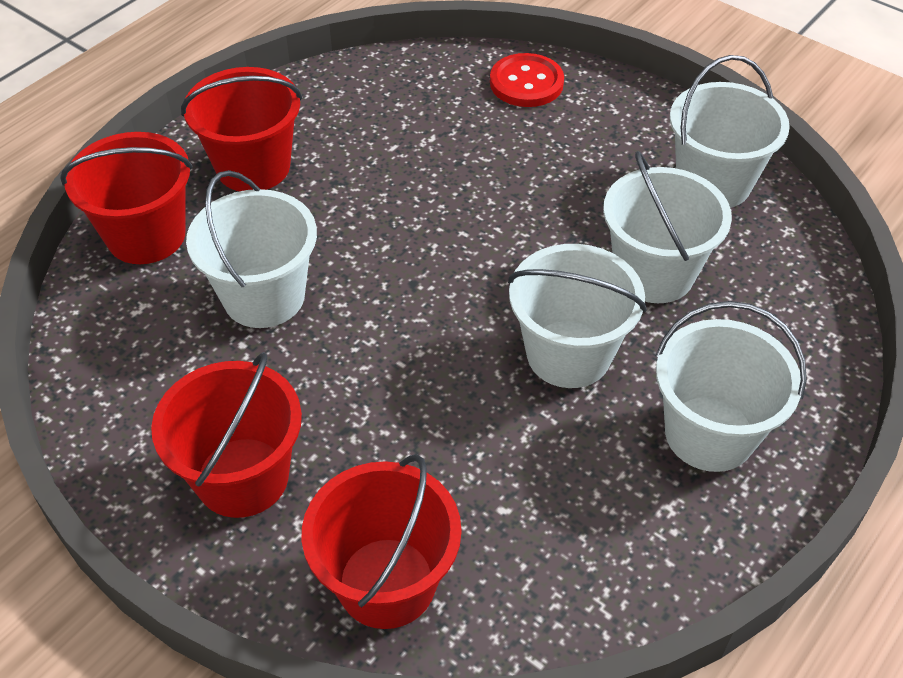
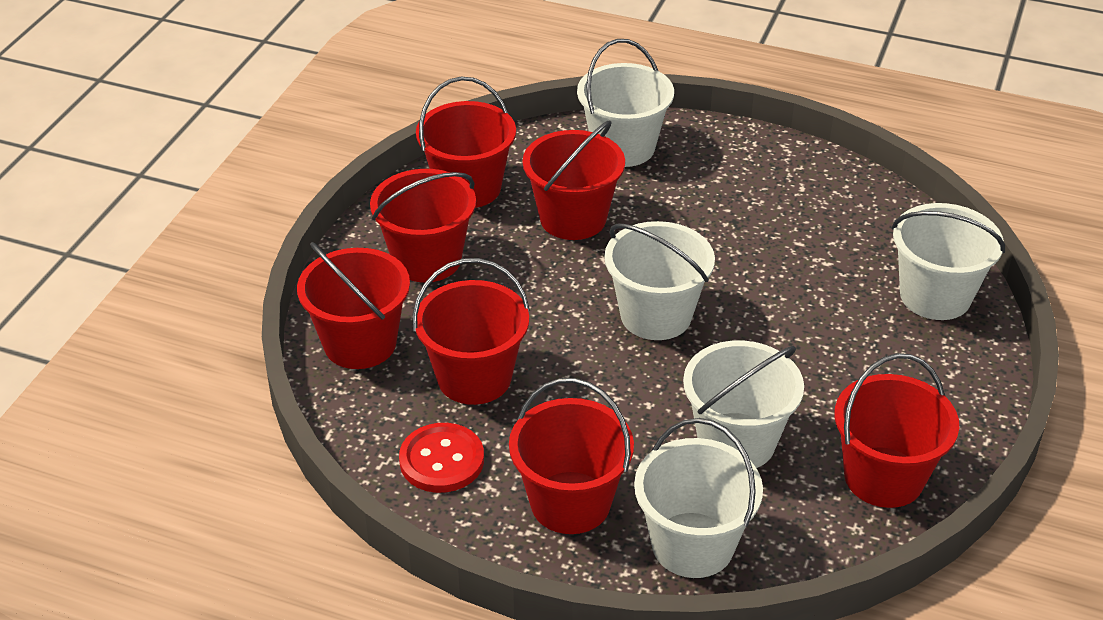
red bucket: [60,132,193,264] [151,352,302,518] [181,67,302,191] [302,454,461,629] = 4 -> [297,242,410,369] [370,169,476,282] [413,258,530,405] [416,77,516,208] [509,378,634,534] [523,120,625,240] [834,353,959,508] = 7

